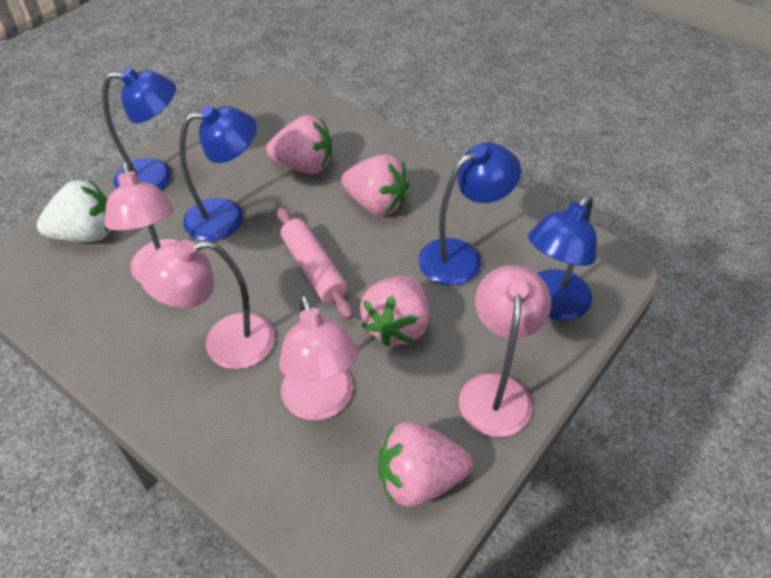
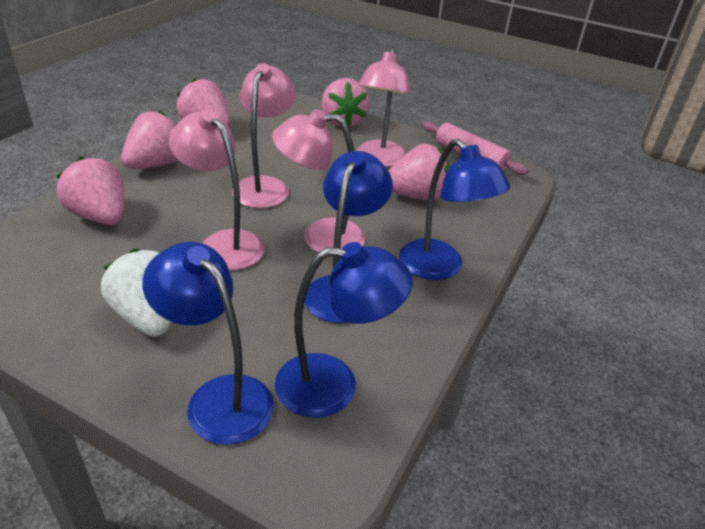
pink strawberry: [266,115,332,174] [341,154,410,216] [360,276,429,346] [378,422,473,507] = 4 -> [57,157,125,225] [121,111,178,169] [176,78,230,126] [322,78,370,127] [388,144,450,201] = 5

